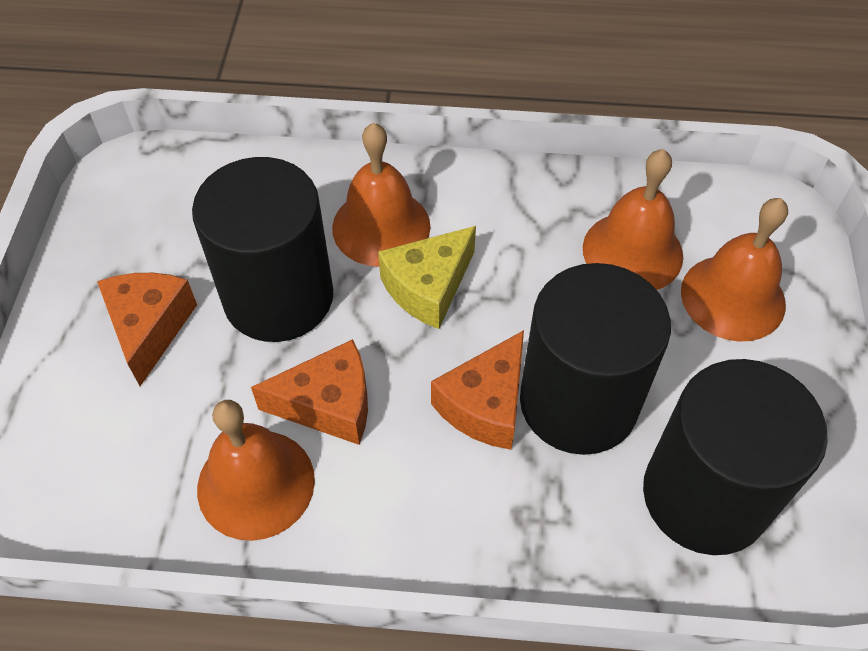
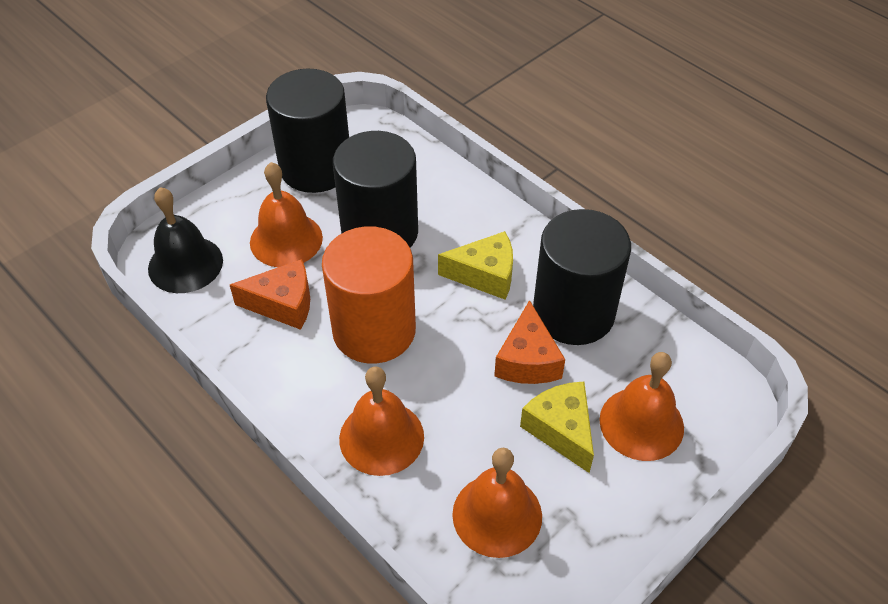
black bell: none = 0 -> [148,187,223,293] = 1
orange cheese: [97,273,197,386] [251,339,368,445] [431,330,524,450] = 3 -> [230,259,310,330] [494,300,565,384] = 2
orange cylinder: none = 0 -> [322,226,416,364] = 1
yellow cheese: [378,226,476,329] = 1 -> [438,231,513,300] [520,382,594,473] = 2

